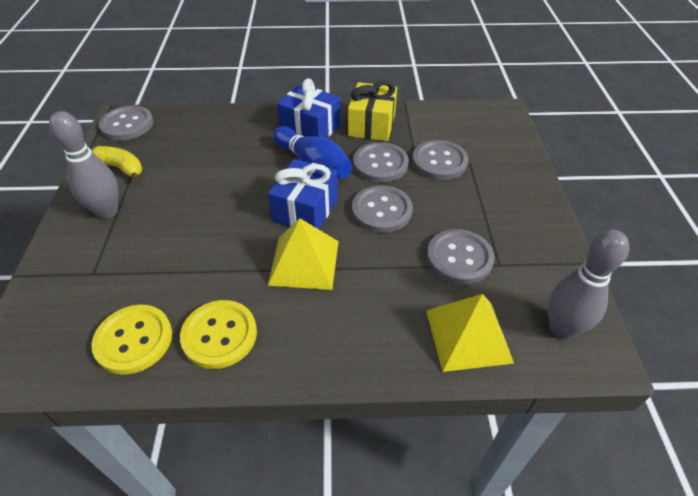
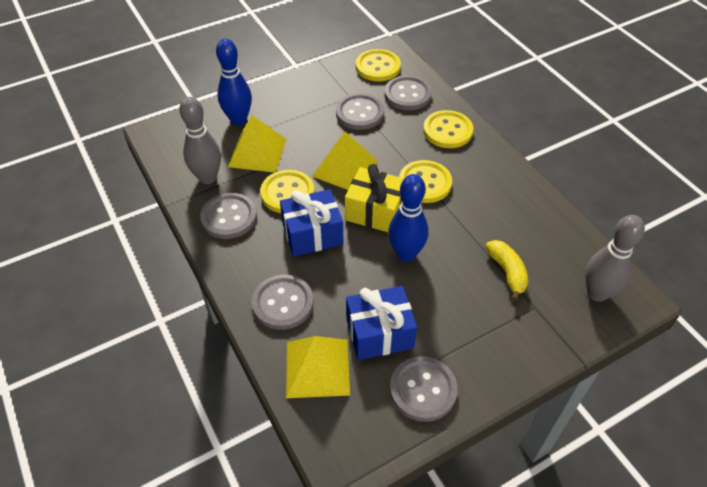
blue bowling pin: [273,126,352,179] = 1 -> [216,39,252,125] [388,174,429,262] = 2
yellow button: [91,305,172,375] [180,300,257,369] = 2 -> [260,170,315,213] [356,49,401,81] [399,160,452,203] [423,110,474,148] = 4
yellow pyramid: [268,218,339,290] [426,294,514,372] = 2 -> [228,116,286,172] [286,336,350,398] [312,131,378,190] = 3

